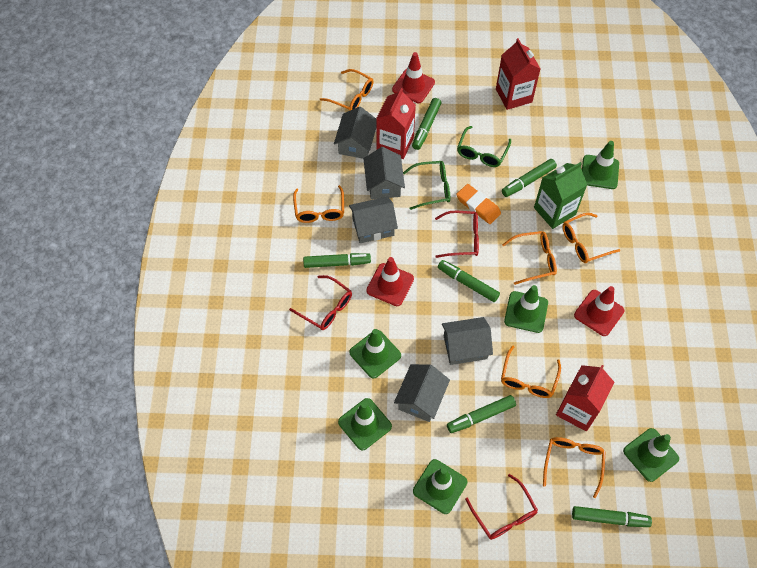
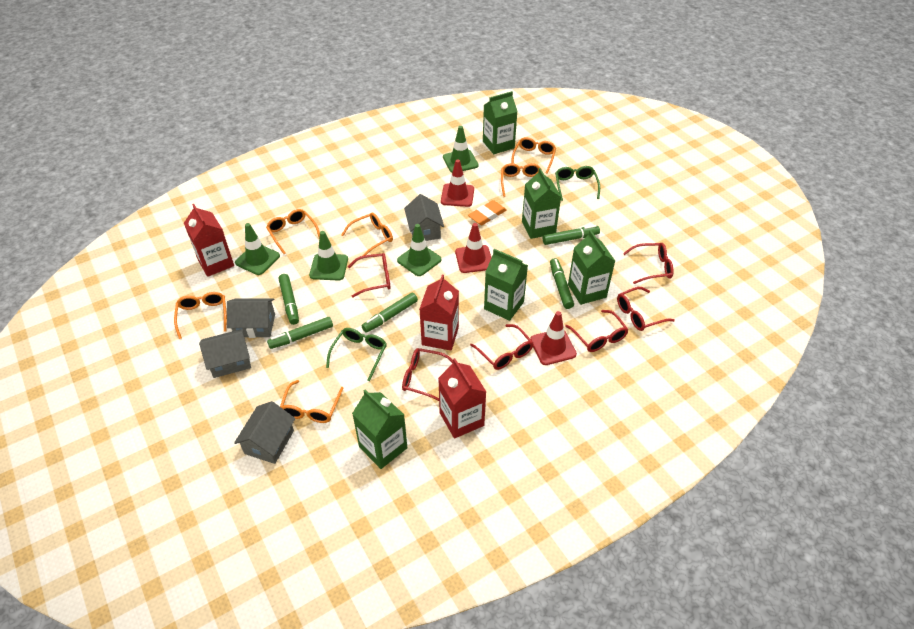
green carton: [534,162,587,229] = 1 -> [352,389,407,469] [483,91,518,154] [484,249,528,321] [522,168,561,239] [568,230,615,305] = 5
green marker: [303,253,371,268] [412,98,441,150] [438,260,500,302] [447,395,516,433] [502,159,557,197] [572,506,652,527] = 6 -> [267,317,333,349] [279,274,299,325] [362,293,418,333] [543,225,600,245] [550,258,574,309] = 5
green traffic cone: [338,398,392,450] [349,329,401,378] [413,459,467,514] [504,285,548,333] [582,141,619,189] [623,428,679,482] = 6 -> [235,223,280,275] [309,231,348,281] [397,224,442,276] [443,126,479,172] = 4
grey house: [334,107,376,159] [349,197,398,243] [363,147,405,199] [394,364,450,422] [442,317,493,365] = 5 -> [199,329,251,378] [227,298,275,338] [234,401,295,464] [404,194,444,241] = 4
red glasses: [289,275,352,330] [435,211,479,258] [465,474,538,540] = 3 -> [348,253,390,298] [402,348,453,401] [470,324,533,370] [565,310,629,352] [617,287,675,331] [623,243,674,284] = 6

